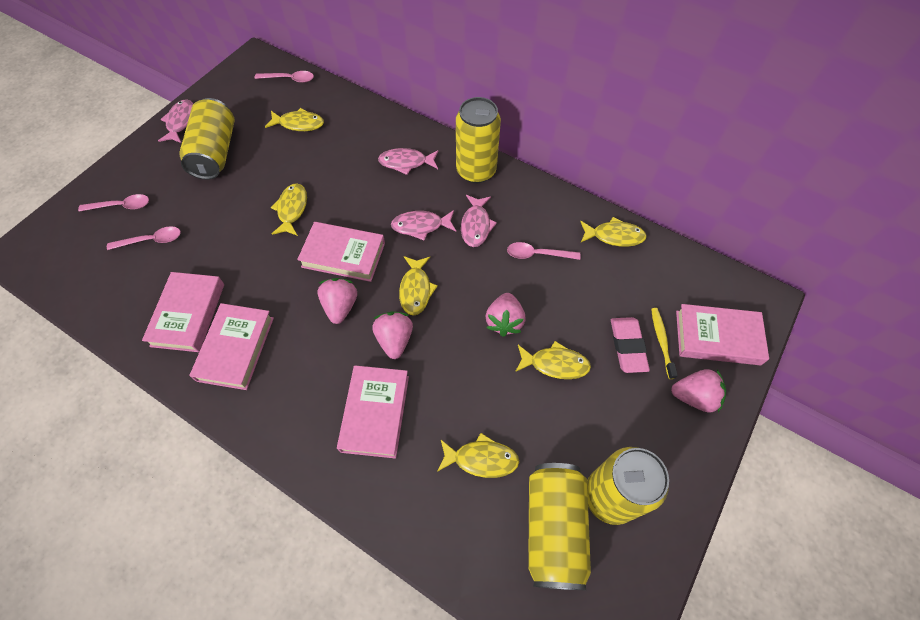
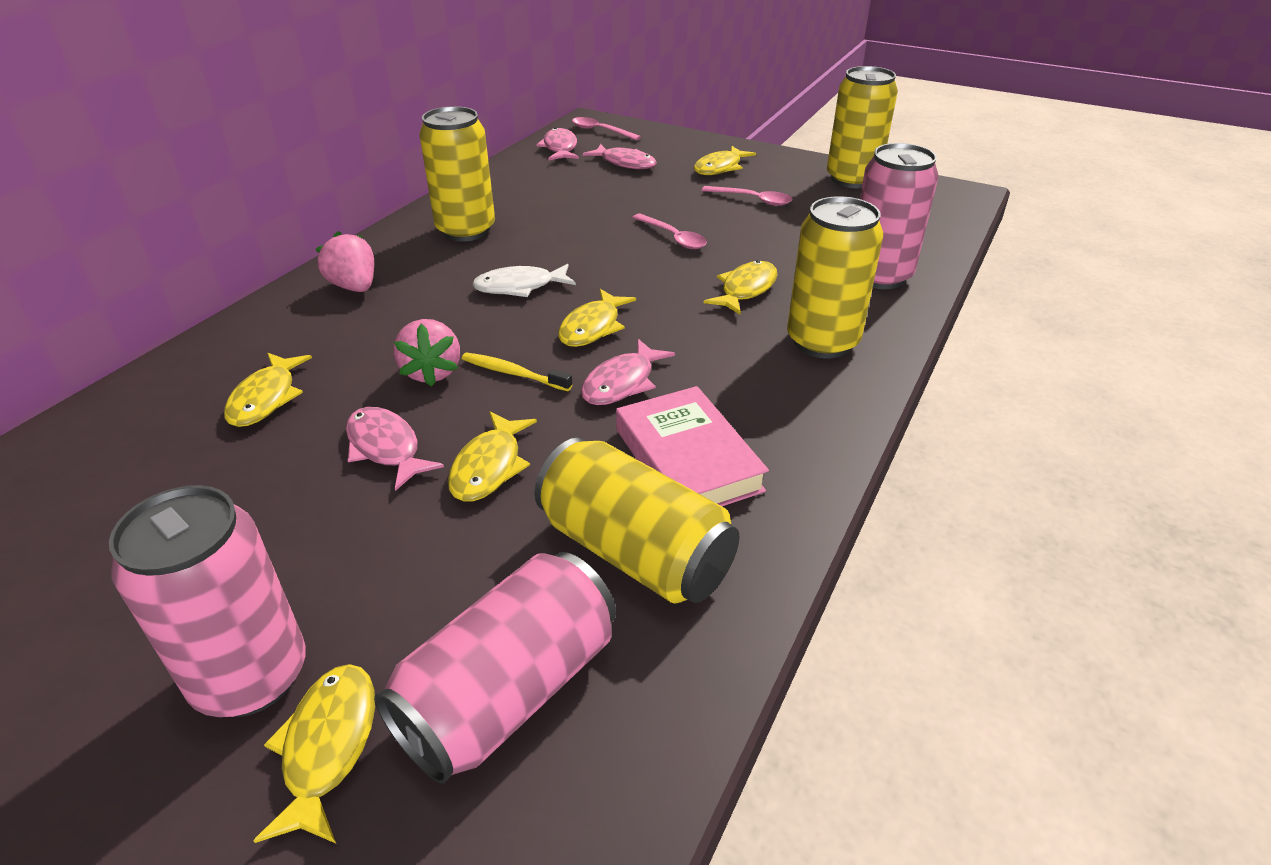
pink book: [142,272,224,352] [189,303,274,390] [297,222,385,282] [337,365,409,458] [676,304,769,365] = 5 -> [616,386,769,506] = 1
pink can: none = 0 -> [109,485,306,717] [374,552,616,783] [860,143,939,289] = 3
pink eraser: [611,317,650,373] = 1 -> none = 0
pink spoon: [78,194,149,212] [107,226,181,250] [254,71,314,83] [507,242,581,260] = 4 -> [572,117,641,140] [632,214,707,249] [702,186,792,206] = 3
pink strawberry: [317,278,357,324] [372,312,413,359] [486,293,525,337] [671,369,726,412] = 4 -> [315,231,374,292] [394,319,460,387] = 2
white fish: none = 0 -> [472,264,576,297] = 1

